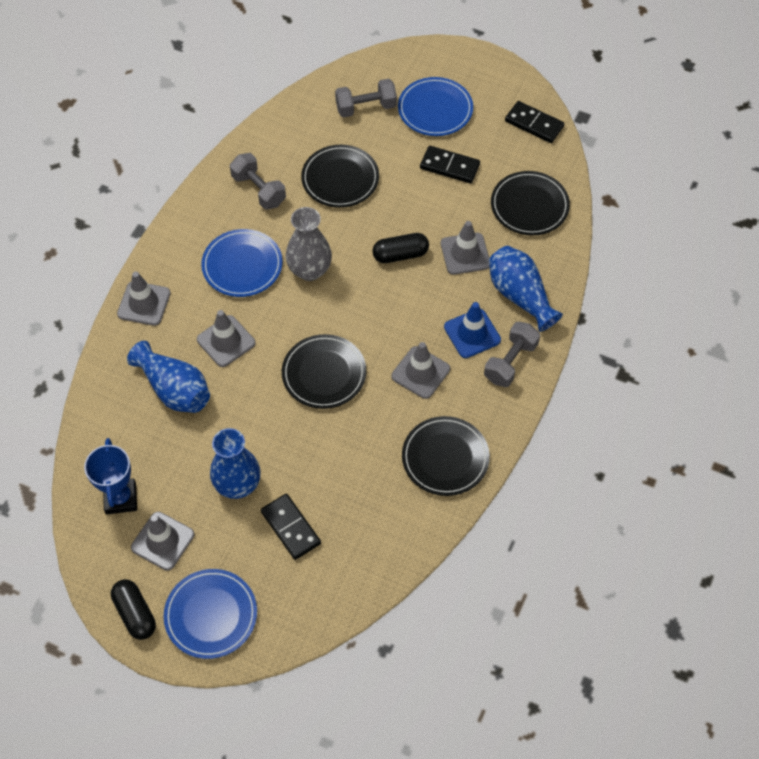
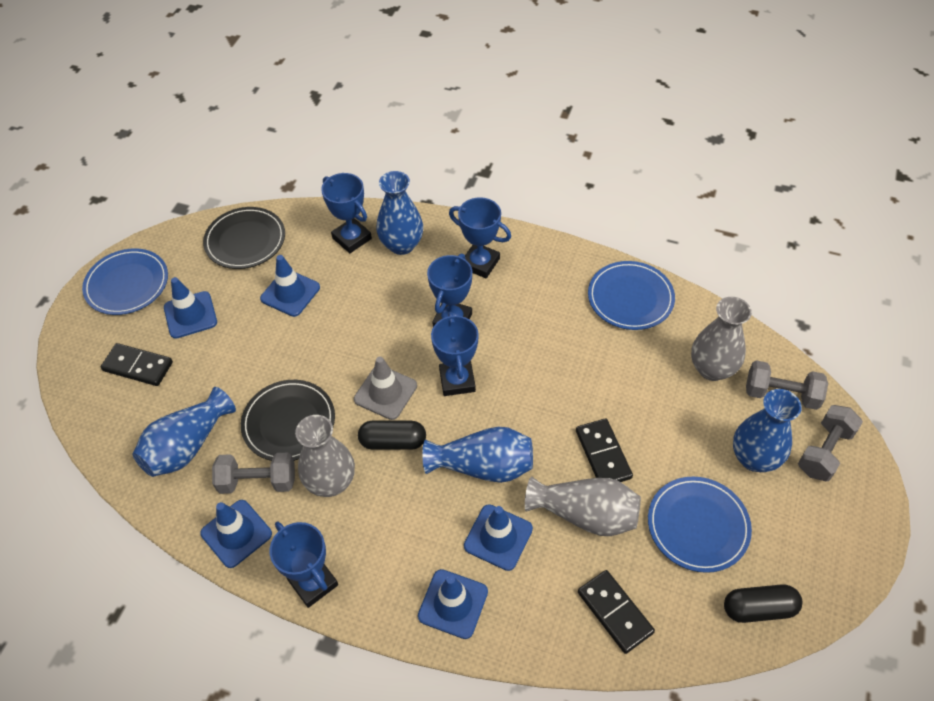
black plate: [282,334,366,409] [301,145,379,208] [402,416,490,496] [491,171,570,236] = 4 -> [203,207,285,269] [241,380,335,461] = 2
blue traffic cone: [444,302,501,358] = 1 -> [164,277,217,339] [200,500,272,568] [260,255,320,317] [418,569,488,639] [464,504,533,571] = 5
blue trophy: [84,438,137,514] = 1 -> [270,522,338,608] [321,173,372,253] [427,254,472,327] [431,312,479,396] [449,197,511,278] = 5
blue vase: [127,341,210,413] [210,428,261,499] [489,246,563,332] = 3 -> [133,387,236,477] [376,171,423,255] [422,427,533,483] [733,389,802,472] = 4
grey traffic cone: [117,272,171,326] [131,512,194,571] [197,310,256,367] [391,342,450,399] [441,221,490,275] = 5 -> [354,356,417,420] = 1
grey vase: [286,207,332,281] = 1 -> [295,415,355,497] [525,476,641,536] [691,297,752,381] = 3

